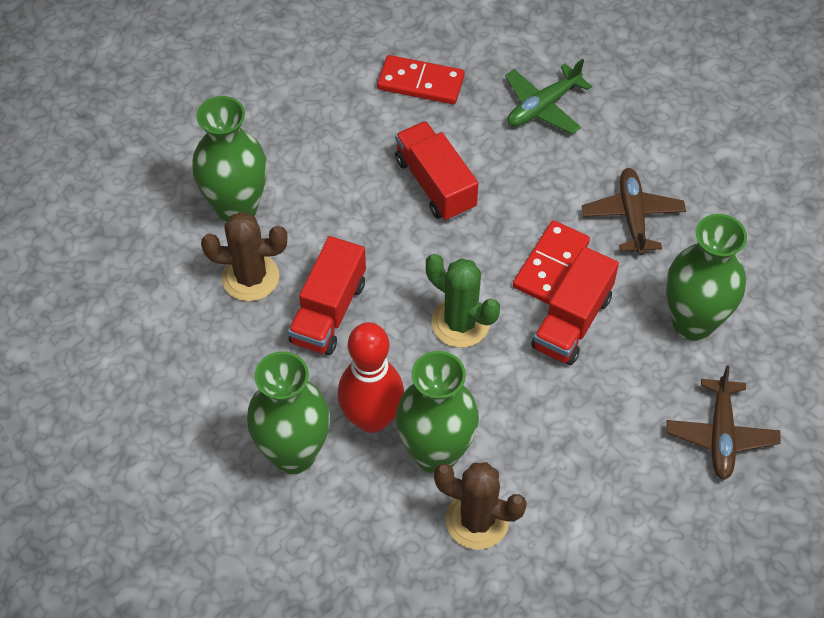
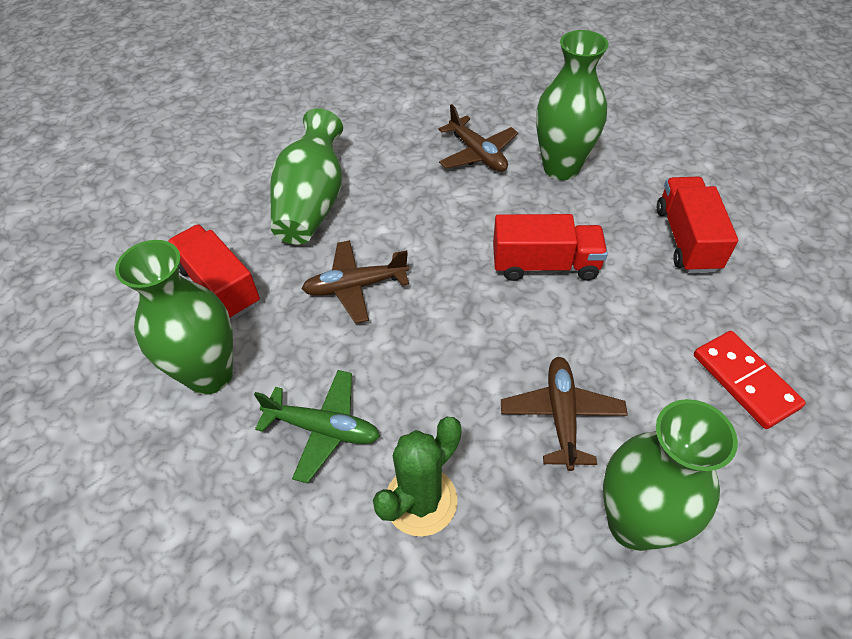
brown cactus: [201,212,287,301] [434,462,527,550] = 2 -> none = 0
brown plane: [582,168,686,255] [666,365,781,480] = 2 -> [302,240,409,324] [438,104,518,172] [501,357,628,471] = 3
red bowling pin: [338,322,404,433] = 1 -> none = 0
red domino: [377,55,465,104] [513,220,590,304] = 2 -> [694,331,806,429] = 1

